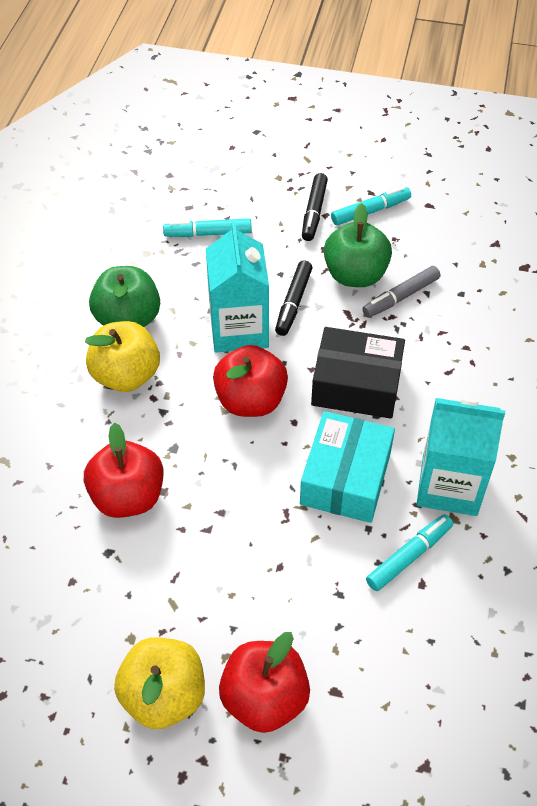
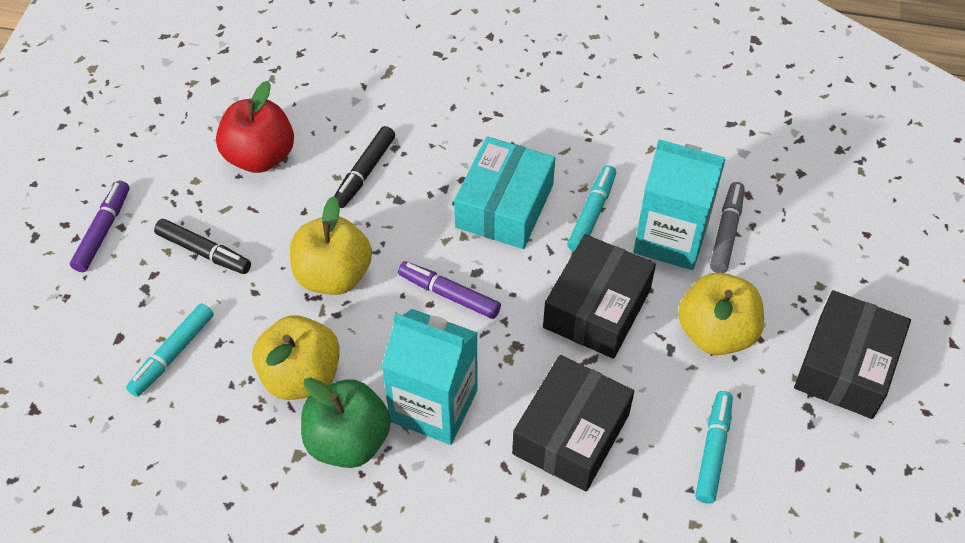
black box: [311,327,405,419] = 1 -> [512,355,634,491] [543,234,656,359] [794,290,911,419] = 3
green apple: [89,266,160,327] [324,203,392,287] = 2 -> [301,377,391,468] = 1
purple marker: none = 0 -> [70,181,130,272] [398,261,501,319] = 2
red apple: [84,423,163,518] [213,345,288,417] [219,632,310,733] = 3 -> [216,81,294,173] = 1
yellow apple: [85,321,160,392] [114,637,205,729] = 2 -> [252,315,340,400] [290,196,372,295] [678,273,764,355] = 3

